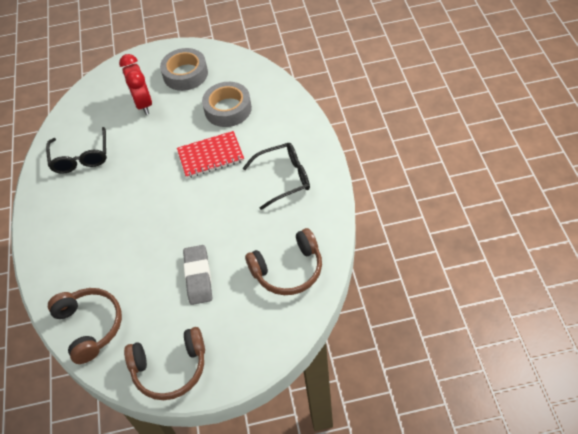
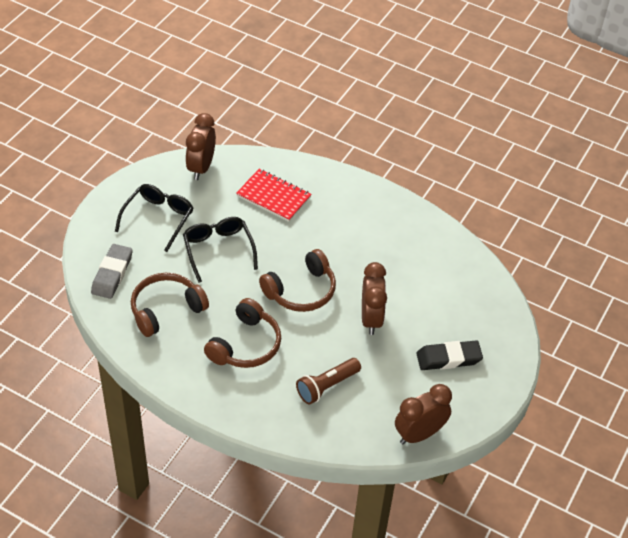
black eraser: none = 0 -> [416,340,483,370] = 1
brown clock: none = 0 -> [186,113,216,180] [362,262,387,335] [395,384,452,444] = 3
brown flashlight: none = 0 -> [296,358,361,405] = 1
grey tape: [160,48,208,91] [202,82,252,127] = 2 -> none = 0
red clock: [119,54,152,115] = 1 -> none = 0

